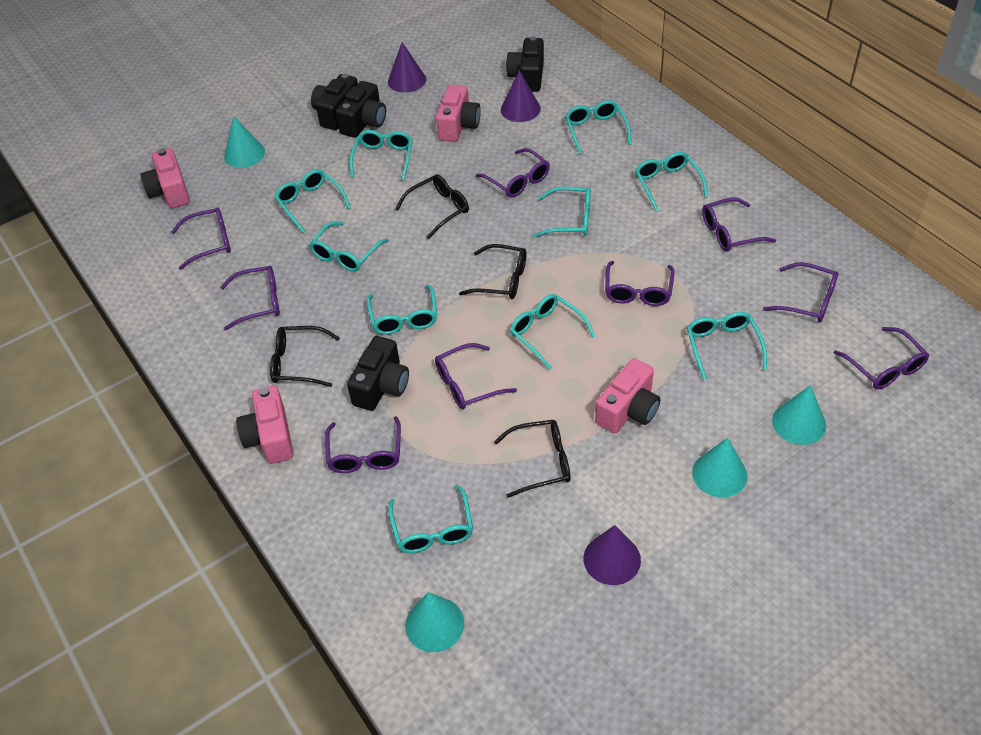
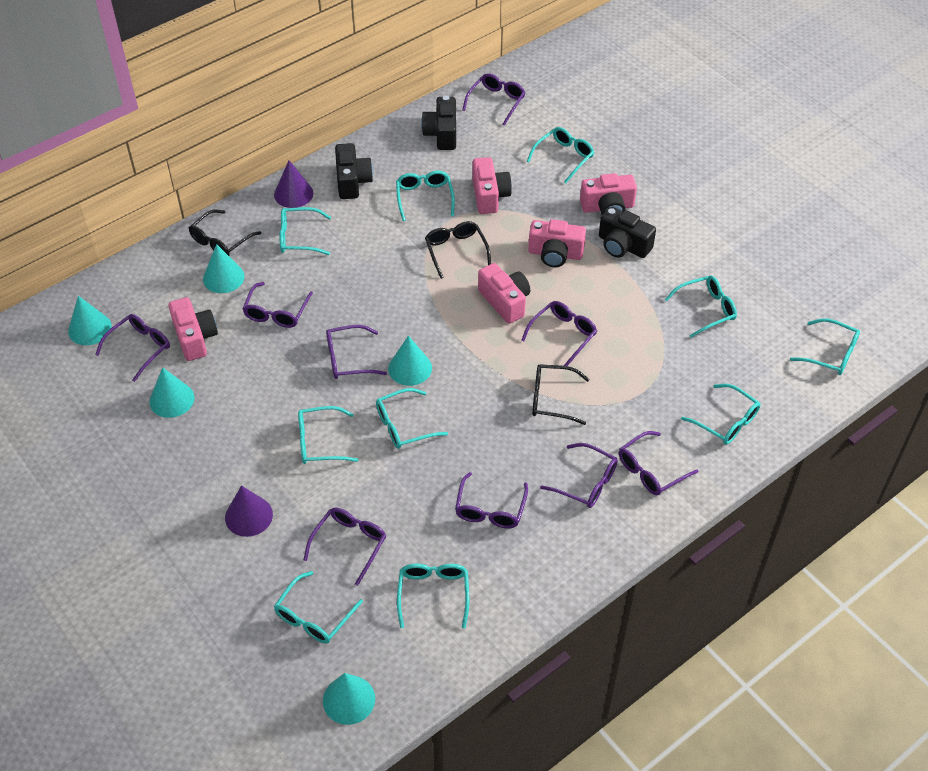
black camera: [311,74,358,130] [336,81,386,138] [347,336,409,411] [506,36,544,92] = 4 -> [335,143,373,199] [421,96,456,150] [599,206,656,258] = 3
black glasses: [270,326,340,387] [395,174,469,239] [459,244,527,299] [494,420,570,498] = 4 -> [189,209,261,256] [425,221,491,279] [532,364,589,425] = 3
pink camera: [140,148,190,208] [236,386,293,464] [436,84,481,142] [595,358,660,433] = 4 -> [169,297,218,361] [472,157,512,214] [478,263,530,324] [528,219,586,267] [580,173,637,215] = 5
purple cone: [388,42,426,93] [501,70,541,122] [583,525,641,585] = 3 -> [225,485,273,537] [274,160,313,208] = 2
turquoise cone: [224,116,265,168] [405,592,464,652] [692,438,747,497] [772,385,826,445] = 4 -> [68,296,112,345] [150,367,195,418] [203,244,245,293] [323,673,375,725] [388,336,432,386] = 5

